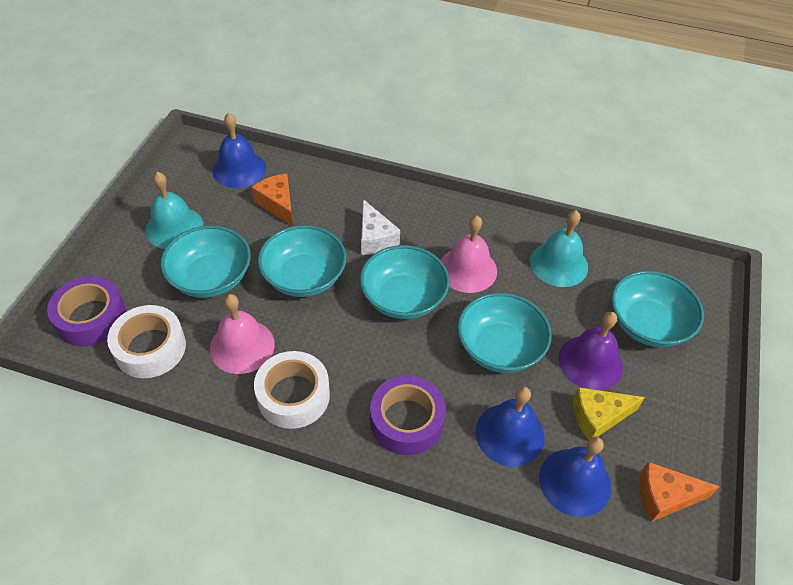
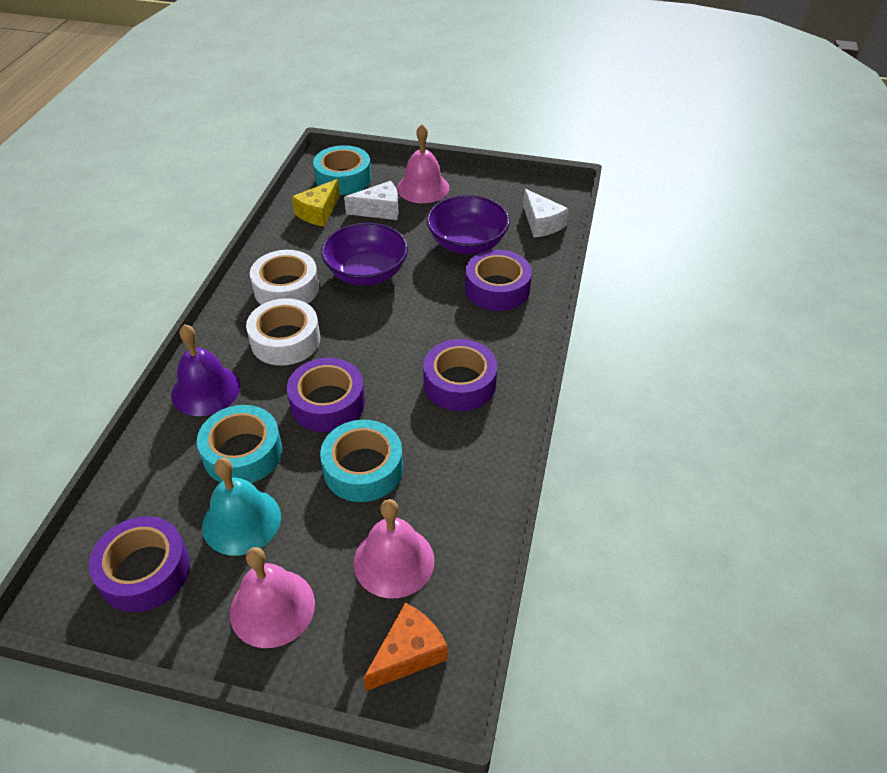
blue bell: [212,113,266,188] [476,386,545,467] [539,436,611,517] = 3 -> none = 0
orange cheese: [251,174,293,226] [639,462,720,522] = 2 -> [364,603,448,691] = 1
pink bell: [210,294,275,374] [441,216,497,293] = 2 -> [230,547,315,648] [354,499,434,598] [397,124,449,203] = 3
purple bowl: none = 0 -> [321,223,408,286] [427,195,510,254] = 2
purple tape: [47,276,126,347] [370,375,446,455] = 2 -> [89,516,190,612] [287,358,365,432] [423,339,498,411] [465,250,532,311] = 4
turquoise bell: [145,172,204,249] [530,210,588,287] = 2 -> [202,458,281,556] = 1
turquoise bowl: [160,225,251,298] [258,225,346,297] [360,245,450,319] [457,293,552,373] [611,271,704,347] = 5 -> none = 0
turquoise tape: none = 0 -> [197,405,282,483] [313,145,371,195] [320,420,403,502] = 3
white cheese: [361,199,400,255] = 1 -> [344,181,398,220] [523,189,569,237] = 2

